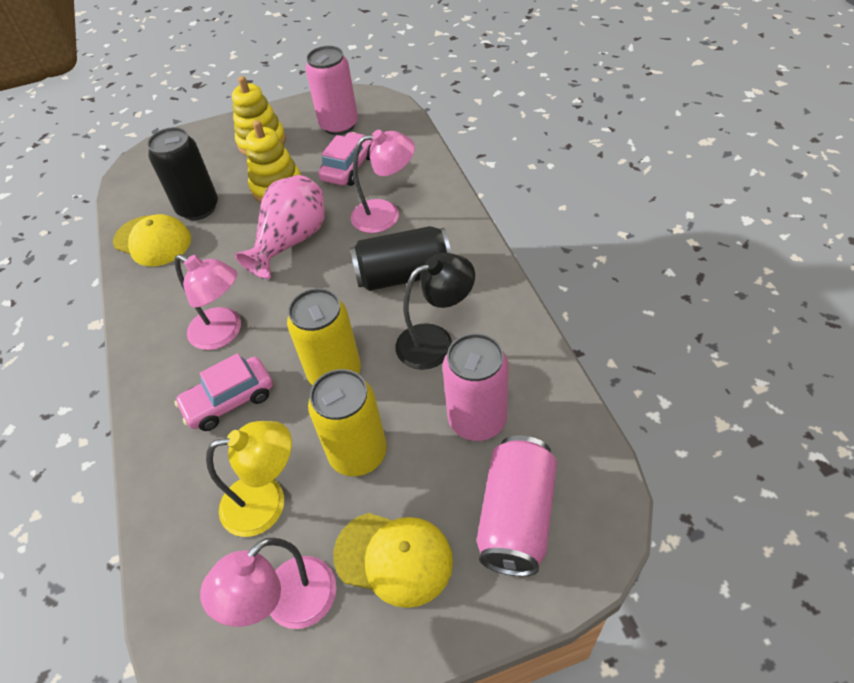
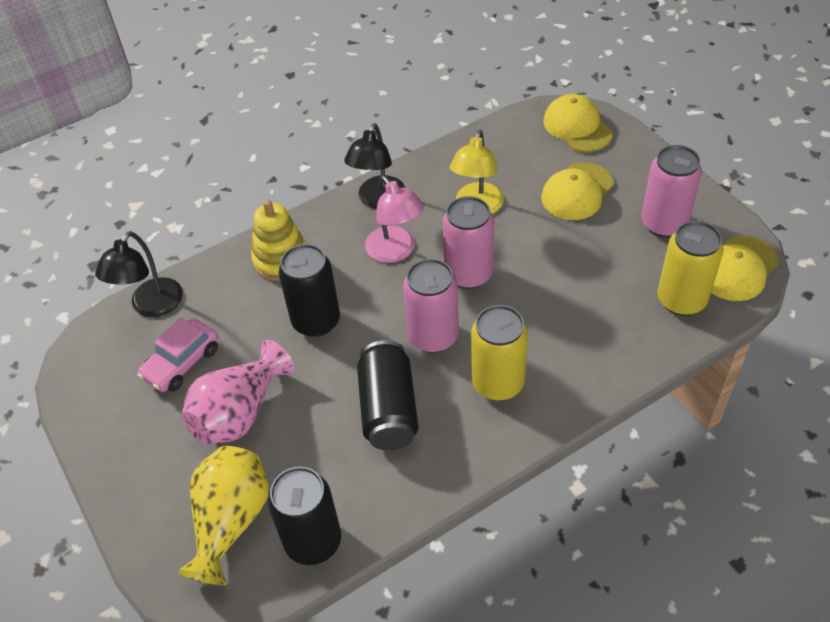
black can: [147,127,218,220] [350,226,451,291] = 2 -> [268,466,341,565] [278,244,340,337] [357,340,419,450] = 3
black lamp: [395,253,475,370] = 1 -> [95,231,183,317] [344,123,405,209] = 2
pink car: [174,353,273,431] [318,132,373,186] = 2 -> [137,318,218,392] = 1
pink lamp: [174,254,241,350] [200,538,336,629] [351,130,415,233] = 3 -> [365,176,424,263] = 1
yellow cap: [113,214,191,266] [333,513,453,608] = 2 -> [541,162,614,220] [543,94,613,152] [711,236,779,301] = 3
yellow stacking toy: [232,76,286,156] [246,120,301,203] = 2 -> [251,199,307,281] = 1
yellow vase: none = 0 -> [177,446,269,585] = 1

